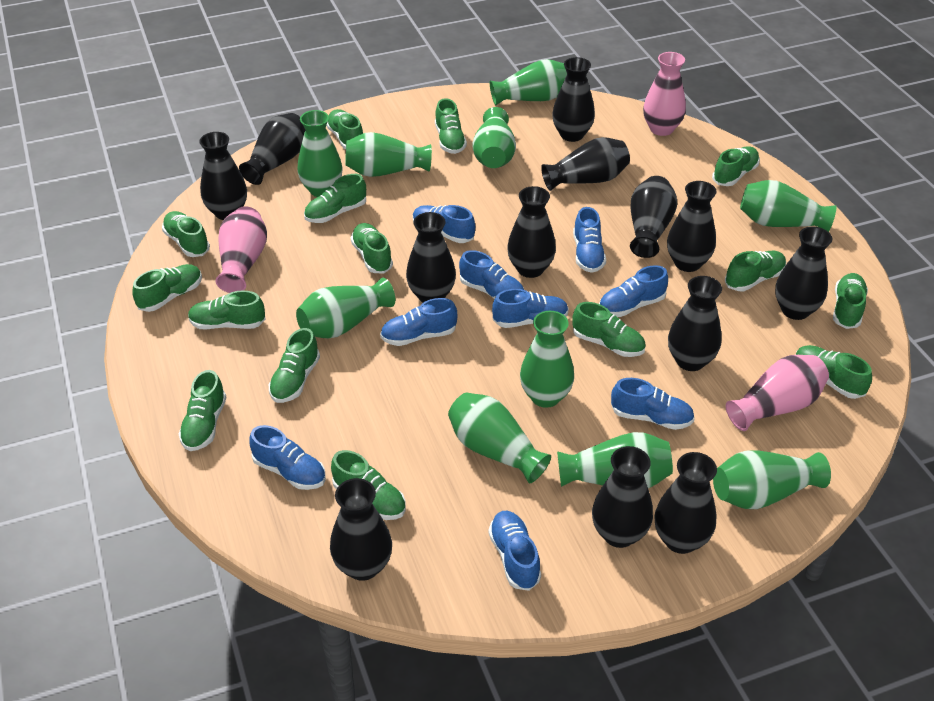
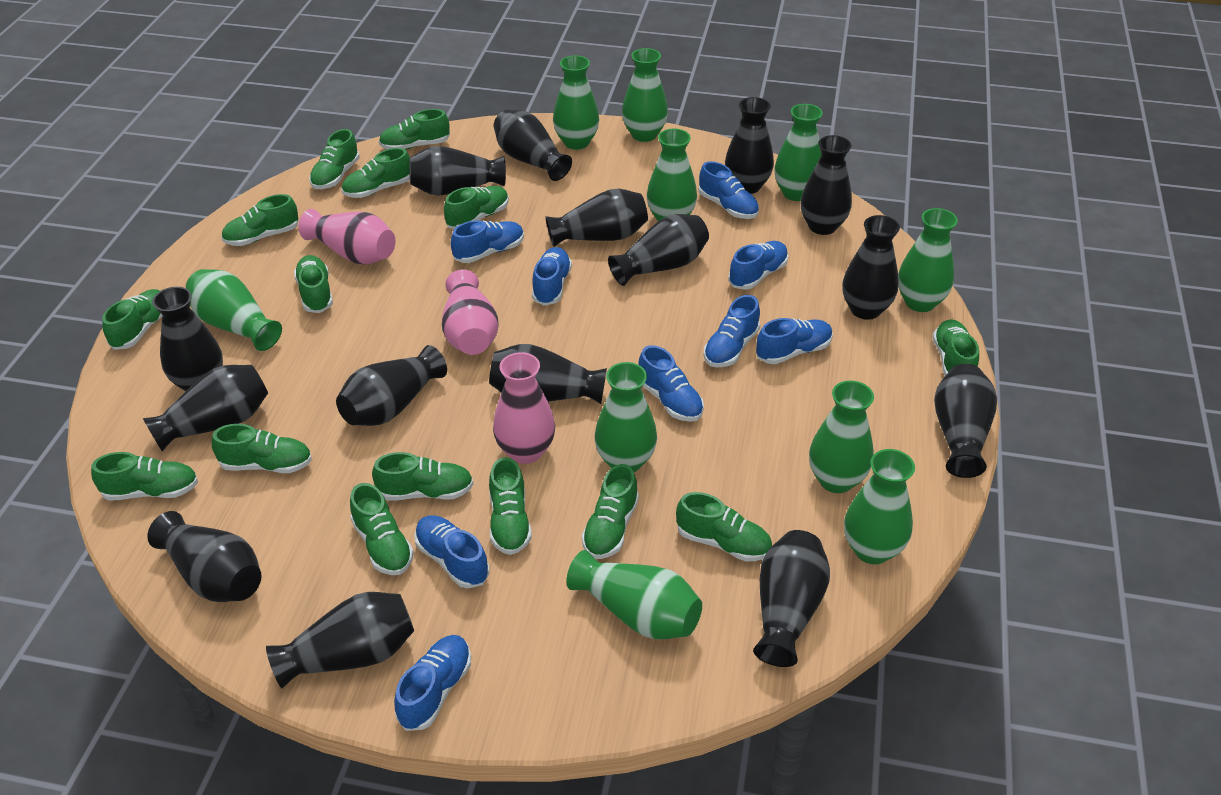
black vase: [199,132,247,220] [239,113,305,185] [330,478,392,581] [406,212,456,303] [507,186,556,278] [541,137,630,191] [552,57,595,142] [592,446,653,548] [630,176,677,258] [654,452,717,554] [667,181,717,272] [668,276,722,371] [775,226,832,320] = 13 -> [143,365,268,451] [147,511,262,602] [152,287,223,391] [266,592,414,688] [336,345,447,426] [409,146,506,196] [489,344,607,404] [494,110,572,181] [545,189,648,247] [608,214,709,286] [725,97,774,194] [753,530,830,667] [800,135,852,235] [842,215,900,320] [934,364,997,478] = 15

